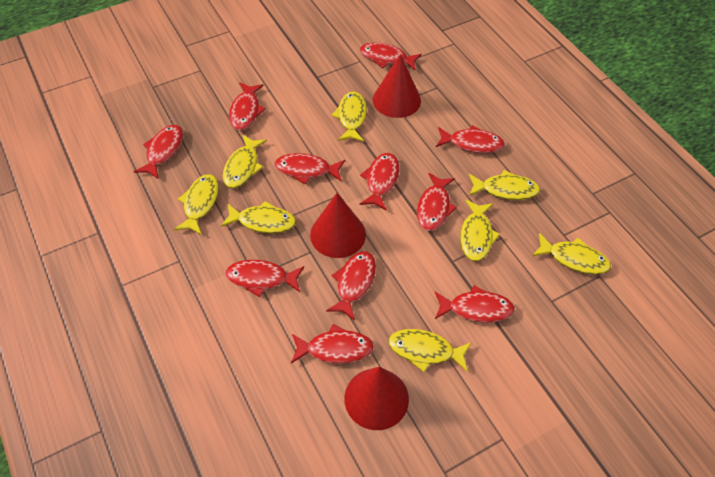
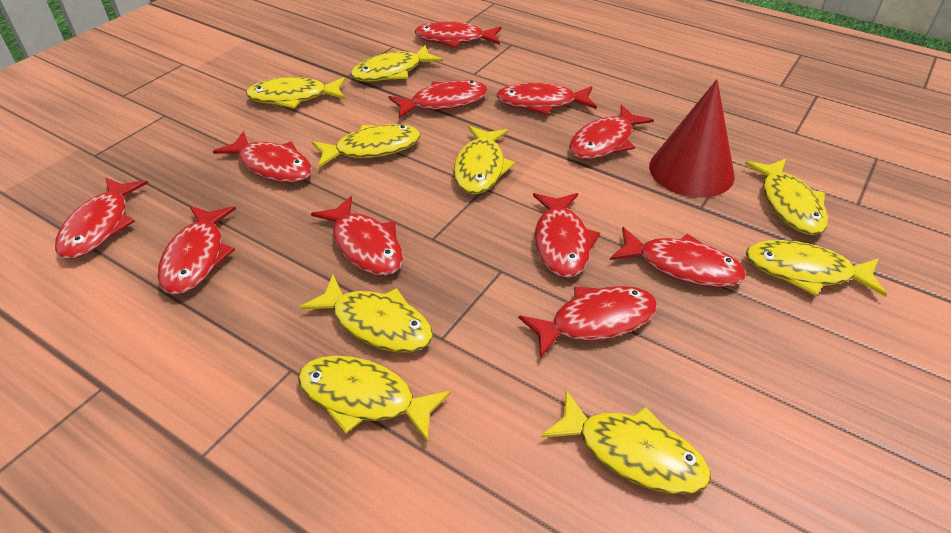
red cone: [310,193,366,258] [344,367,409,430] [373,54,421,118] = 3 -> [649,79,735,198] = 1
yellow fish: [174,174,219,235] [221,201,296,234] [223,134,267,188] [332,91,367,142] [388,329,472,372] [460,200,500,261] [469,170,540,200] [532,233,611,274] = 8 -> [246,77,345,109] [298,356,451,442] [299,275,433,352] [312,124,420,167] [350,45,443,82] [454,126,515,194] [541,390,711,494] [745,159,828,235] [746,240,887,297] = 9

